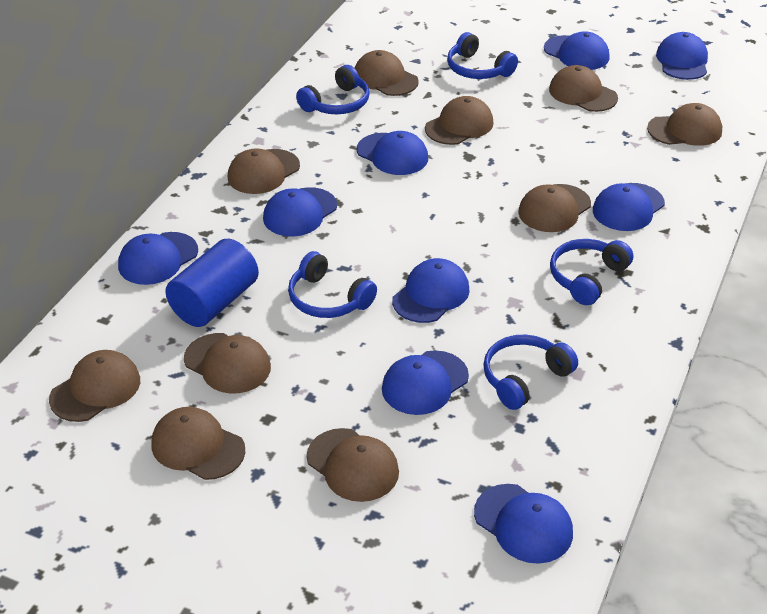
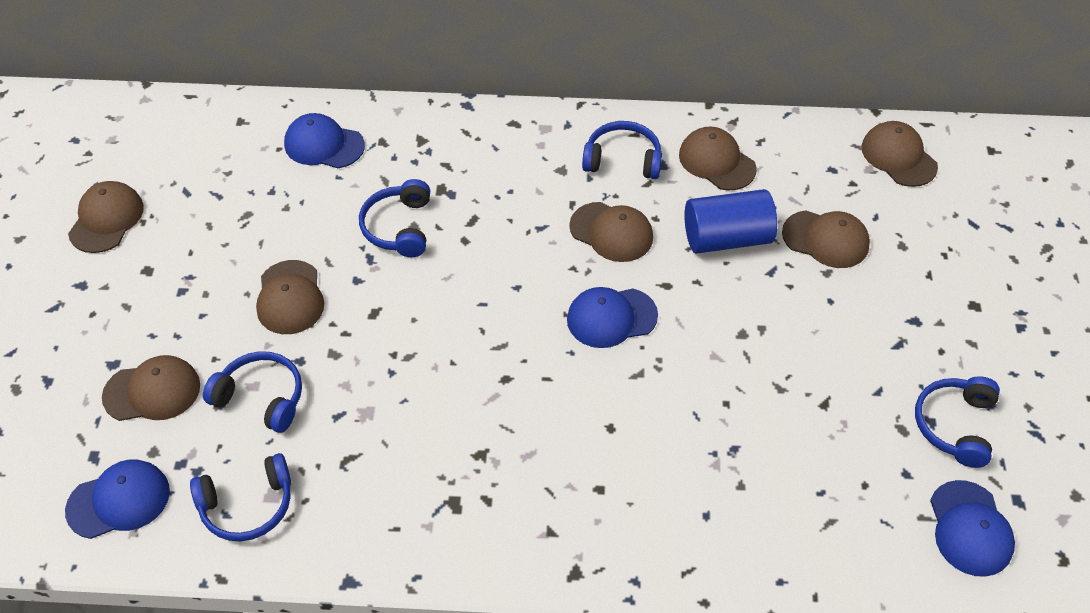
blue cap: [118,232,198,285] [263,187,337,237] [357,131,428,175] [382,350,469,415] [392,258,470,323] [474,484,573,564] [544,31,609,70] [593,183,665,231] [656,32,708,80] = 9 -> [65,460,170,539] [284,113,365,168] [567,287,658,348] [930,480,1015,577] = 4
brown cap: [49,350,140,422] [151,407,245,480] [184,333,271,394] [228,148,300,194] [306,428,399,502] [355,50,419,96] [425,96,494,145] [518,184,591,232] [549,65,618,112] [647,103,722,146] = 10 -> [68,181,144,253] [102,355,200,421] [256,260,324,334] [569,202,653,262] [679,127,757,190] [782,210,870,268] [862,121,938,187] = 7

